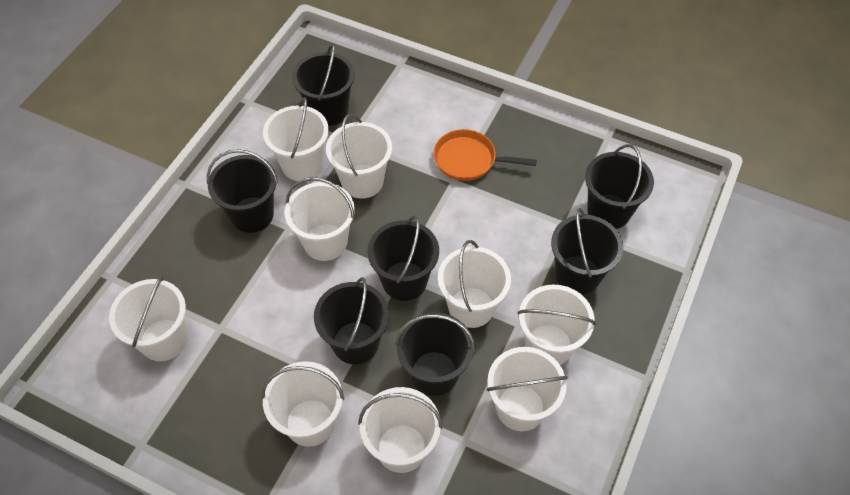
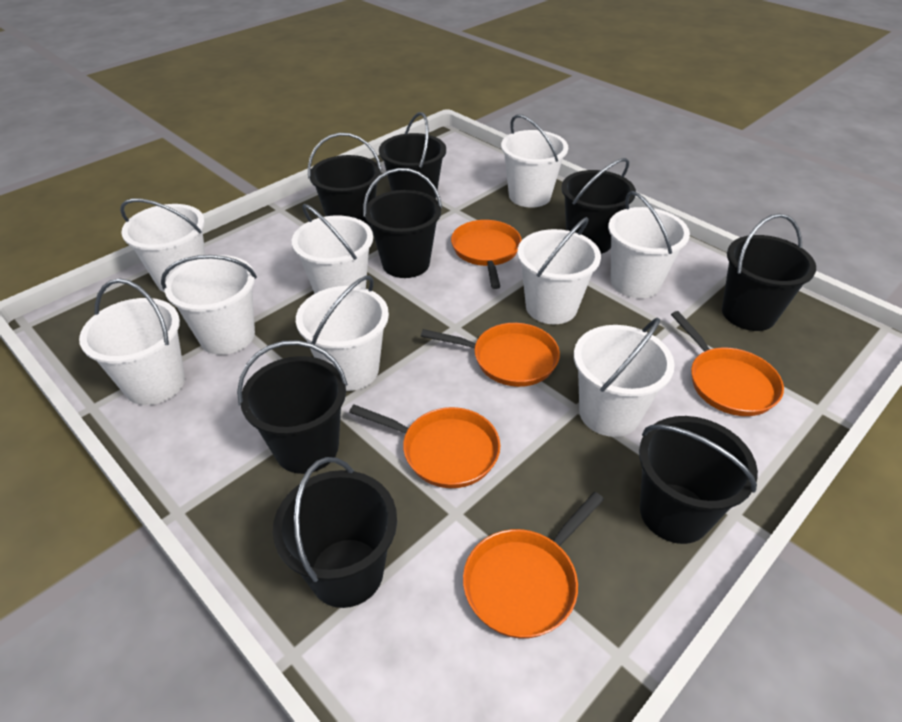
black bucket: [207,149,278,233] [292,43,355,126] [314,277,389,364] [367,215,439,301] [395,312,475,396] [551,208,623,295] [585,144,654,229] = 7 -> [237,340,348,474] [273,457,397,608] [308,133,382,229] [363,168,442,278] [379,112,446,199] [561,158,636,254] [639,416,758,544] [722,214,816,331] = 8
orange pan: [433,129,537,181] = 1 -> [349,405,500,488] [421,323,560,387] [451,220,522,289] [463,492,604,639] [671,311,784,416] = 5

